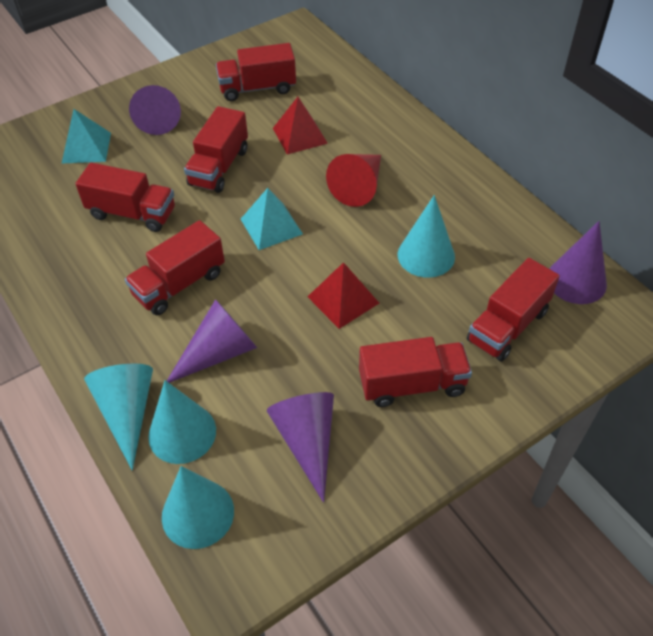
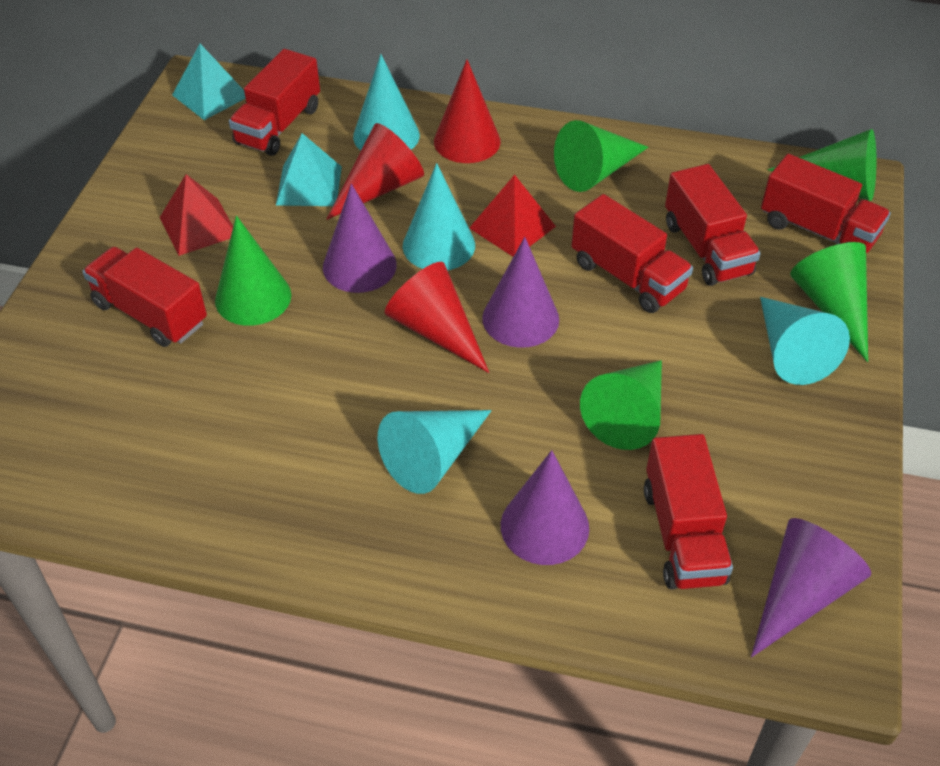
green cone: none = 0 -> [215,216,291,326] [554,120,648,192] [580,360,662,450] [768,129,876,201] [790,242,868,362] = 5
red cone: [326,154,381,207] = 1 -> [326,123,424,220] [385,262,489,373] [434,60,501,163] = 3

